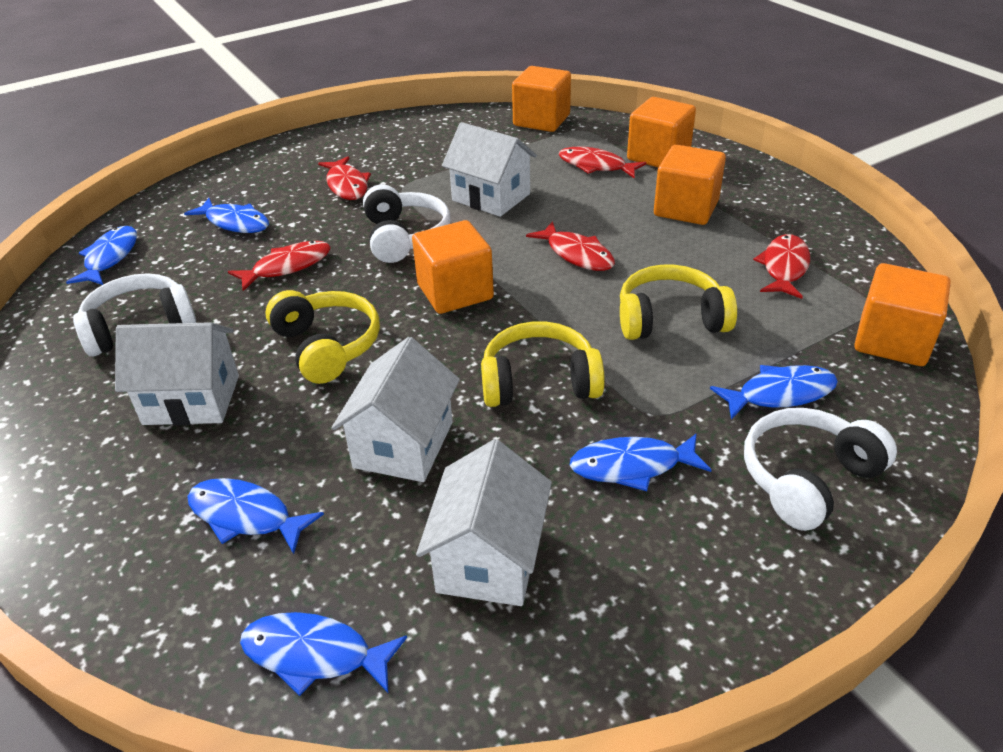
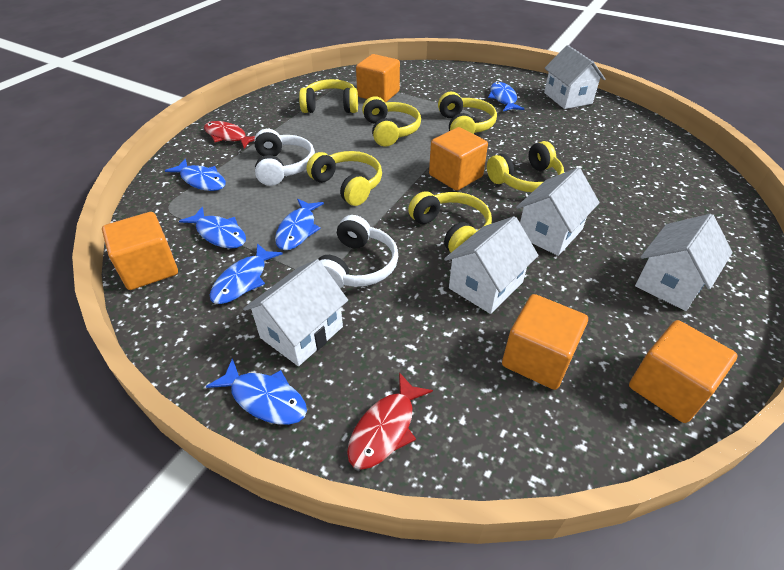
red fish: [228,241,331,291] [318,156,371,200] [526,221,615,271] [558,147,647,178] [753,234,810,299] = 5 -> [204,121,255,149] [347,372,433,470] = 2
white headphones: [73,273,196,356] [363,184,451,263] [744,408,897,531] = 3 -> [254,129,315,186] [318,215,398,288] = 2
white house: [115,322,239,426] [331,337,460,482] [416,439,552,606] [442,122,537,217] = 4 -> [243,259,348,366] [444,216,539,314] [516,168,600,256] [544,45,605,109] [635,214,733,311] = 5
yellow headphones: [265,290,380,384] [481,321,605,407] [620,265,737,340] = 3 -> [299,79,358,113] [307,151,382,206] [362,96,421,147] [408,191,492,253] [438,92,497,134] [487,141,564,192] = 6

